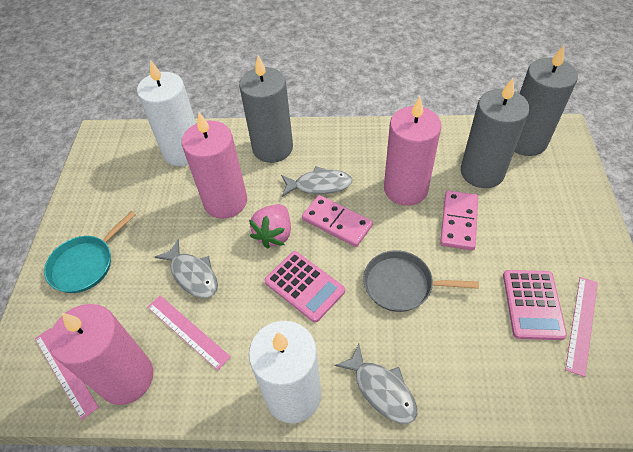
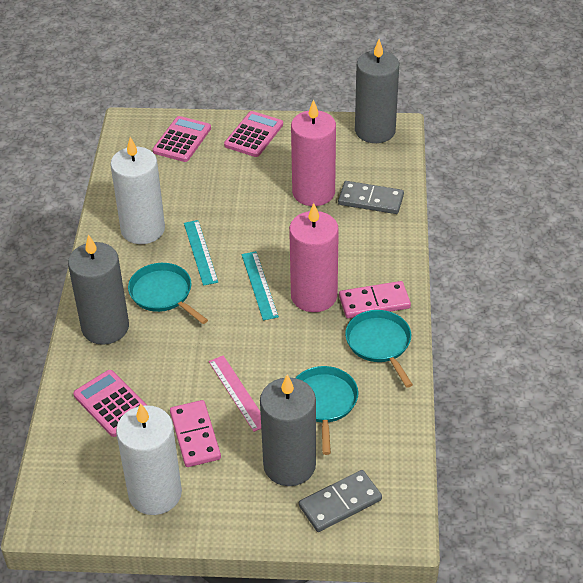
grey domino: none = 0 -> [299,470,382,532] [338,181,404,214] = 2
grey fish: [155,240,218,298] [281,166,353,197] [335,344,417,424] = 3 -> none = 0
grey pan: [363,250,479,312] = 1 -> none = 0
pink calculator: [265,251,345,323] [503,270,567,340] = 2 -> [73,370,148,437] [153,116,211,162] [224,111,283,157] = 3
pink candle: [49,304,153,405] [182,113,247,219] [384,96,442,206] = 3 -> [289,203,339,312] [291,99,336,206] = 2
pink ruler: [35,328,99,420] [147,296,231,370] [565,277,598,377] = 3 -> [209,355,261,432] = 1
pink strawberry: [249,204,291,249] = 1 -> none = 0
turquoise pan: [44,211,136,293] = 1 -> [128,263,208,324] [296,366,358,455] [345,310,413,388] = 3
turquoise ruler: none = 0 -> [184,220,218,286] [242,251,279,320] = 2

